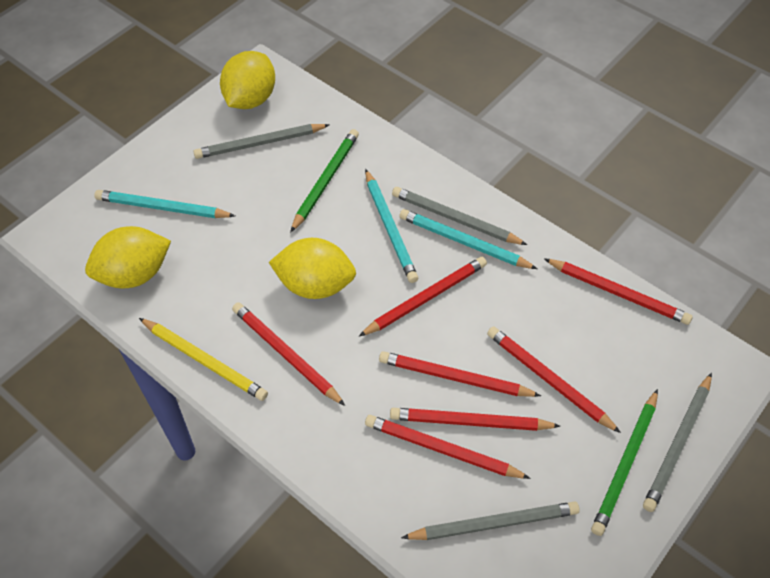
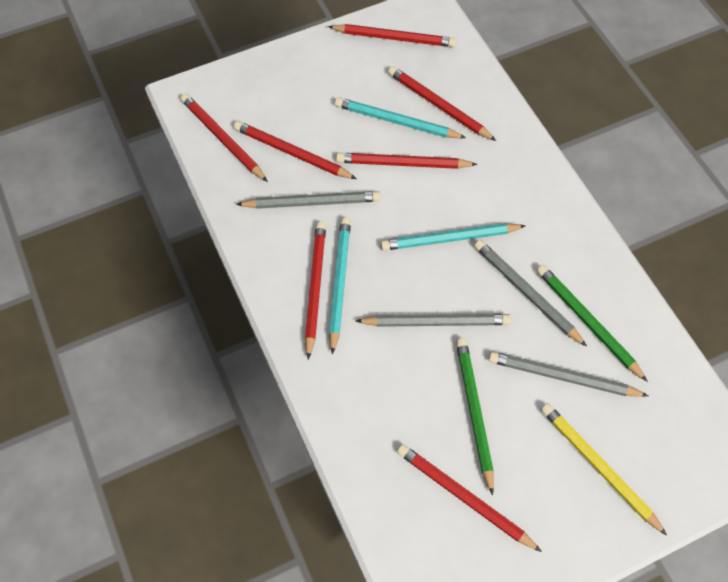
yellow lemon: [85,226,171,288] [220,51,275,109] [269,238,356,299] = 3 -> none = 0

